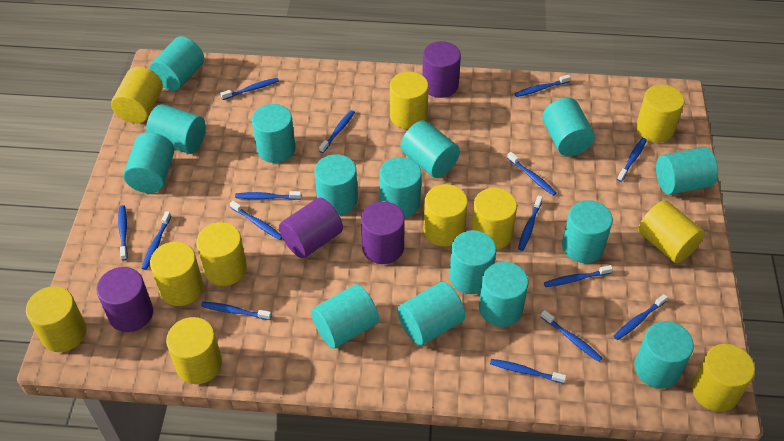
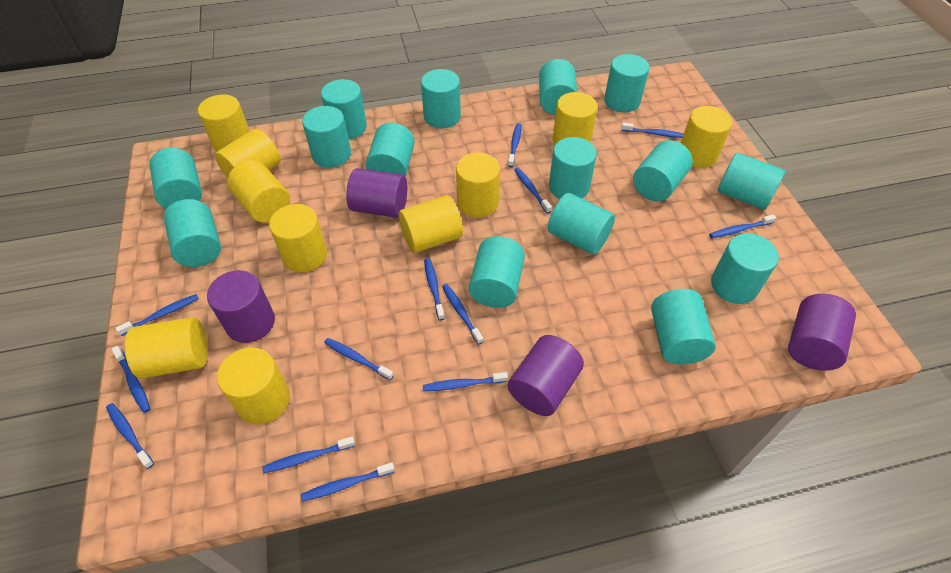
blue toothbrush: [118,205,128,261] [142,211,171,270] [201,302,272,320] [220,78,279,100] [230,201,282,240] [235,191,302,200] [319,110,355,153] [490,359,566,384] [507,152,556,196] [514,74,571,97] [518,196,543,251] [541,310,602,362] [544,265,613,287] [614,294,668,340] [617,138,647,182] = 15 -> [106,403,154,469] [112,346,151,413] [116,294,199,336] [263,437,355,473] [301,462,395,501] [324,338,394,380] [423,372,508,391] [424,258,445,320] [442,284,484,345] [508,123,521,167] [514,168,552,213] [621,123,683,138] [709,214,776,238] = 13
yellow cylinder: [26,286,87,352] [111,67,163,124] [150,242,203,306] [166,317,222,384] [196,222,247,286] [390,72,429,129] [424,184,468,246] [471,188,517,250] [636,84,685,143] [638,200,705,263] [692,344,755,412] = 11 -> [125,317,208,378] [198,94,250,152] [215,128,281,178] [217,347,290,424] [227,160,290,223] [269,204,327,272] [399,195,463,253] [456,152,500,218] [553,92,597,145] [681,106,732,168] = 10

